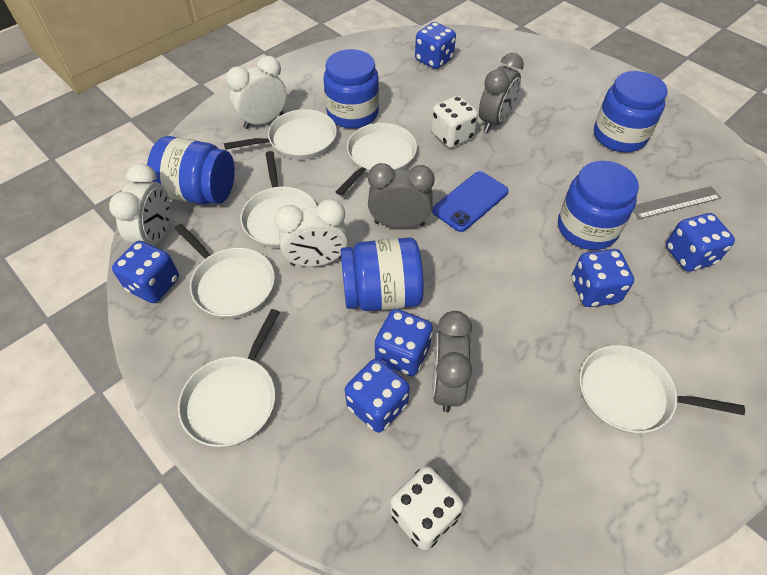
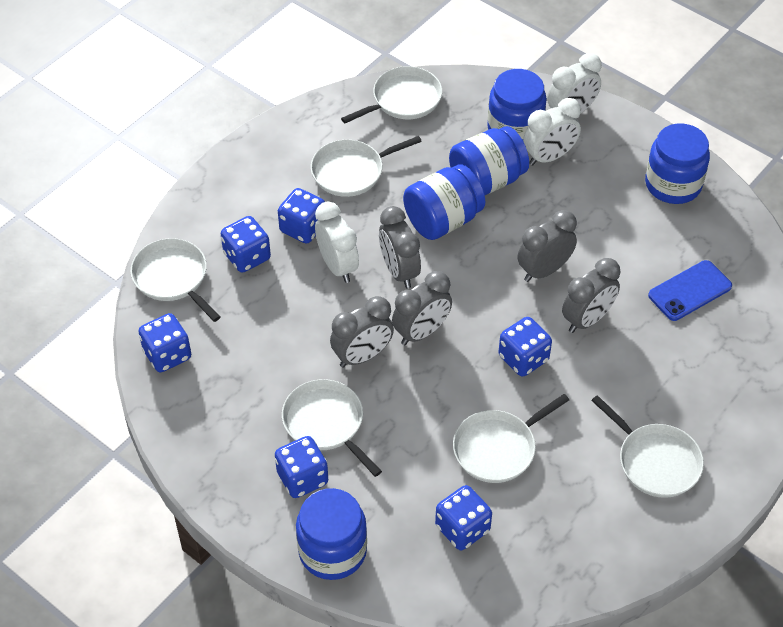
grey clock: [368,163,435,228] [432,311,472,412] [479,53,524,132] = 3 -> [330,296,394,368] [379,206,421,288] [392,271,452,345] [518,210,577,282] [562,258,620,333] = 5
grey ruler: [633,186,721,219] = 1 -> none = 0
white dice: [390,466,464,550] [431,95,478,148] = 2 -> none = 0

